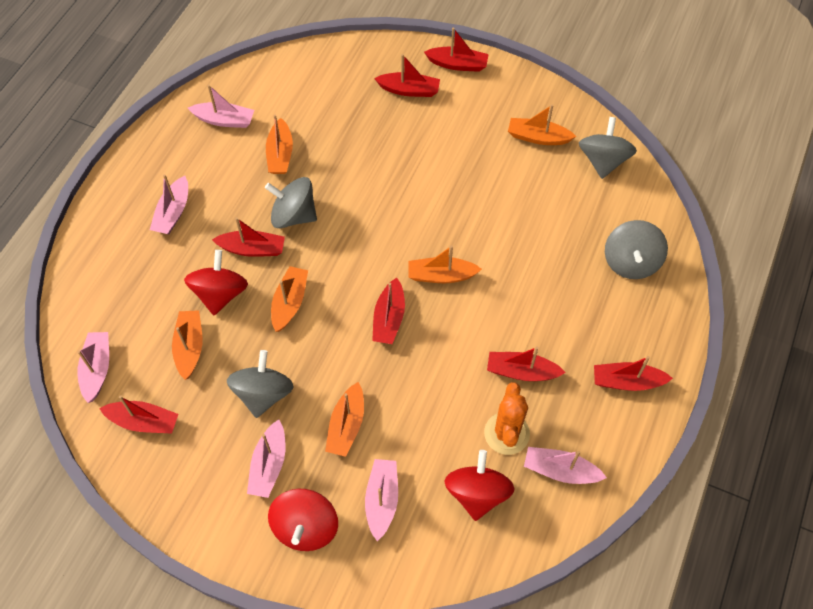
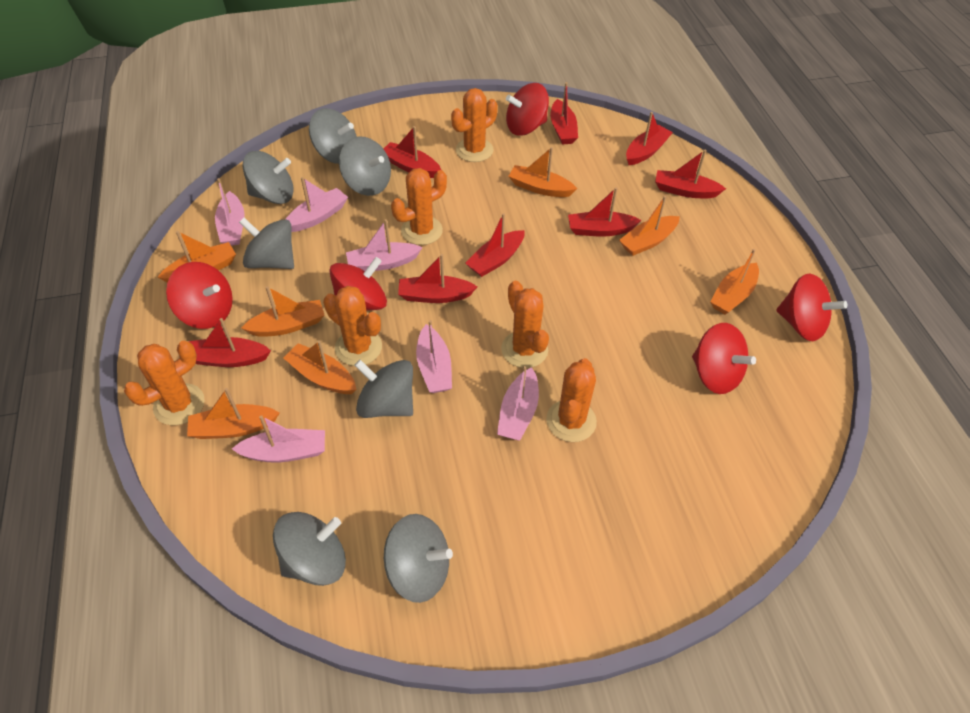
grey spinning top: [227,350,294,418] [265,177,317,228] [579,117,637,179] [605,220,668,279] = 4 -> [239,218,294,269] [243,151,293,204] [273,512,346,586] [309,108,357,164] [339,137,391,196] [354,360,413,418] [384,514,453,603] = 7
orange boat: [172,310,202,380] [266,115,293,174] [271,266,308,332] [325,382,364,457] [408,245,482,283] [508,104,576,145] = 6 -> [157,231,236,283] [187,388,279,439] [241,286,324,337] [283,340,356,394] [509,147,577,197] [619,196,680,256] [710,249,759,314] = 7
orange cactus: [484,382,530,455] = 1 -> [124,341,205,425] [323,286,382,366] [391,168,447,245] [451,88,498,162] [501,281,549,368] [546,358,597,442] = 6
red boat: [99,395,178,434] [212,217,285,257] [372,278,405,344] [374,54,440,97] [424,27,489,72] [487,346,566,381] [594,356,673,391] = 7 -> [189,318,271,367] [383,126,441,178] [398,254,477,303] [465,213,525,277] [550,82,578,144] [568,187,642,237] [626,112,673,165] [655,150,726,198] = 8
red spinning top: [184,250,248,315] [268,489,338,551] [444,450,515,521] = 3 -> [166,262,233,329] [329,257,387,310] [506,83,549,136] [692,323,756,394] [776,273,847,341] = 5

